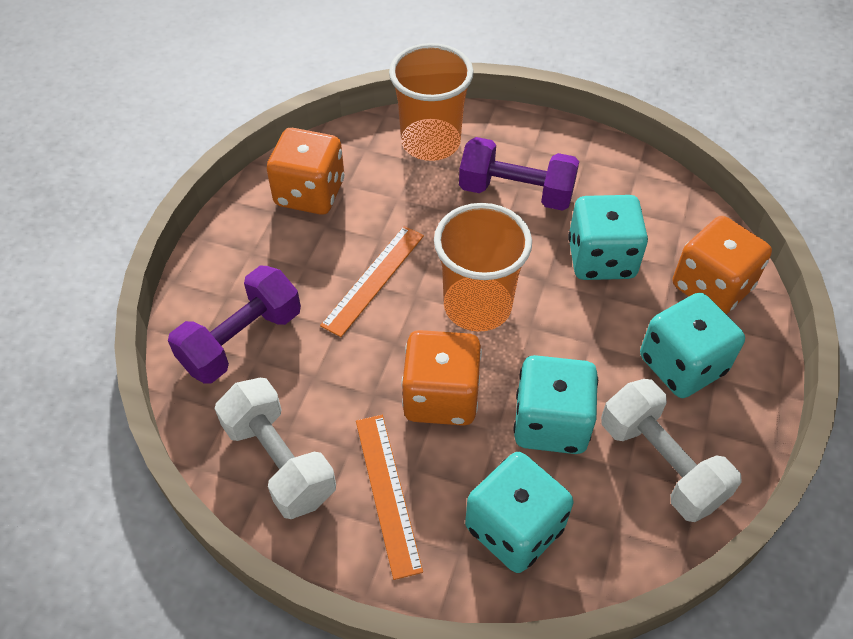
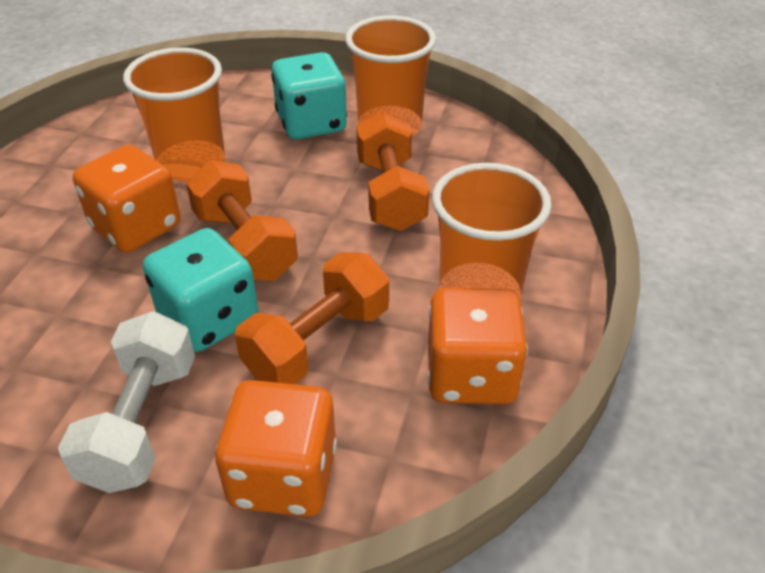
orange cup: [389,43,474,161] [434,203,532,332] = 2 -> [123,47,225,182] [345,15,436,136] [432,163,552,299] = 3
orange dumbbell: none = 0 -> [186,160,298,281] [235,252,389,384] [356,110,429,231] = 3
orange ruler: [320,226,424,337] [356,415,423,580] = 2 -> none = 0
purple dumbbell: [168,266,301,383] [459,137,579,211] = 2 -> none = 0
turquoise dice: [465,452,573,573] [514,355,598,454] [568,195,648,280] [640,293,745,398] = 4 -> [143,228,259,352] [271,52,347,140] = 2
white dumbbell: [215,378,336,519] [601,379,742,522] = 2 -> [58,311,195,493] = 1

